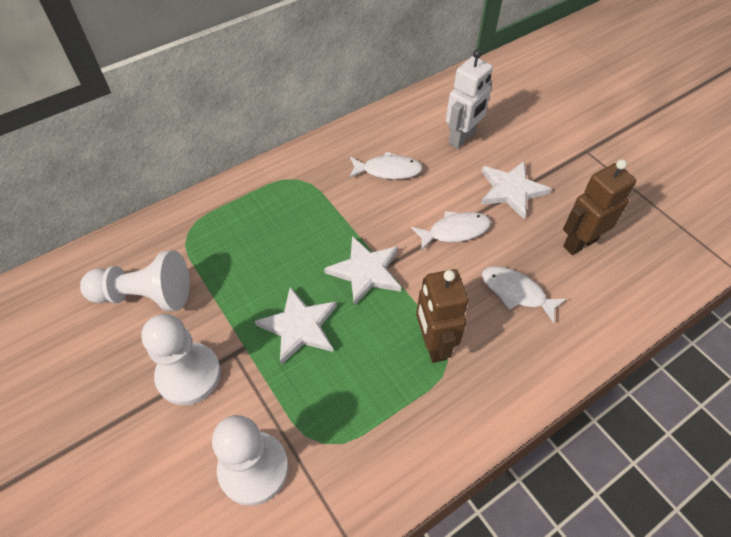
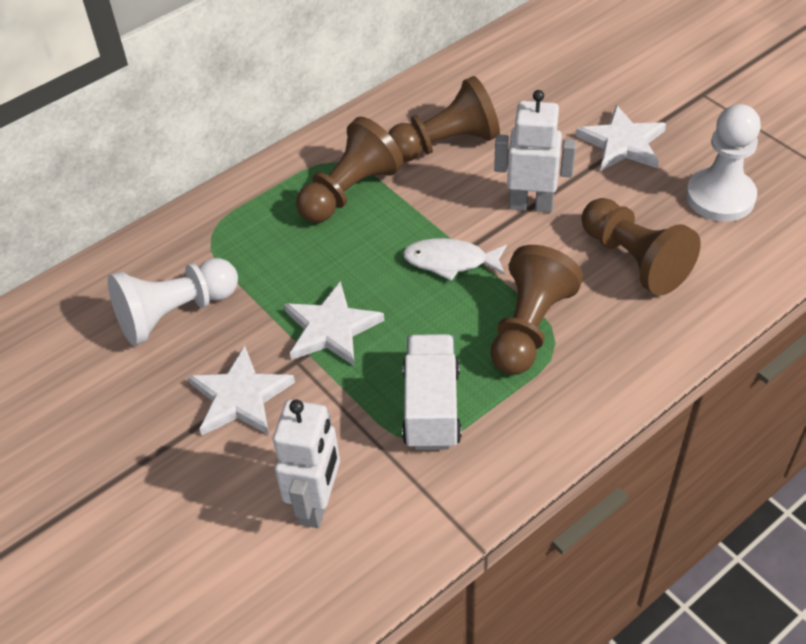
brown pawn: none = 0 -> [296,117,403,223] [388,76,500,162] [491,245,583,375] [582,198,701,296] = 4
brown robot: [416,269,468,363] [563,159,636,255] = 2 -> none = 0
white fish: [349,151,423,179] [411,211,491,251] [482,266,567,323] = 3 -> [403,238,507,281] = 1
white pawn: [80,250,189,311] [141,314,221,405] [212,415,288,506] = 3 -> [108,258,238,346] [686,104,761,222] = 2
white robot: [446,49,493,149] = 1 -> [273,400,340,528] [494,90,576,212] = 2
white truck: none = 0 -> [402,334,462,450] = 1

